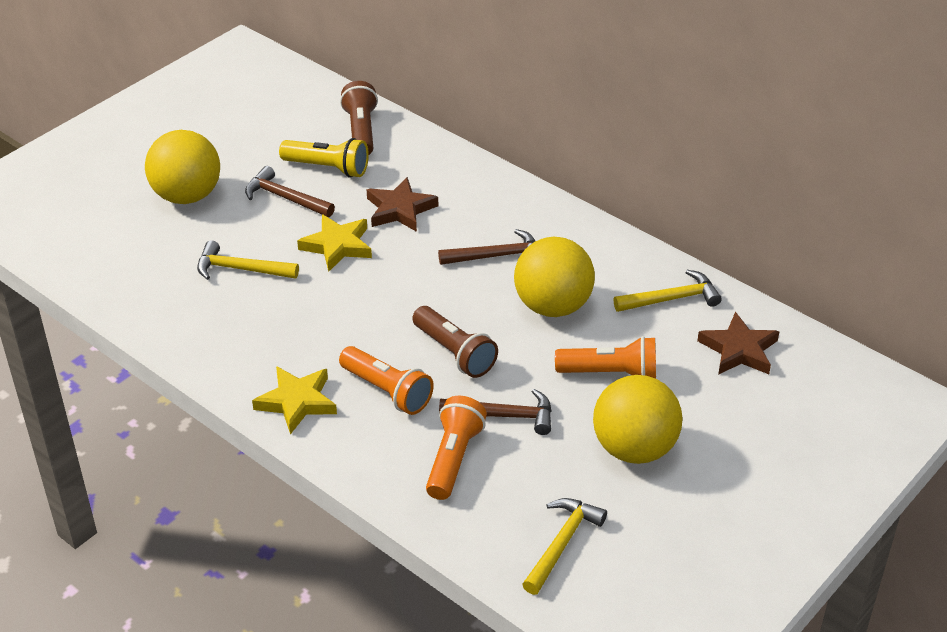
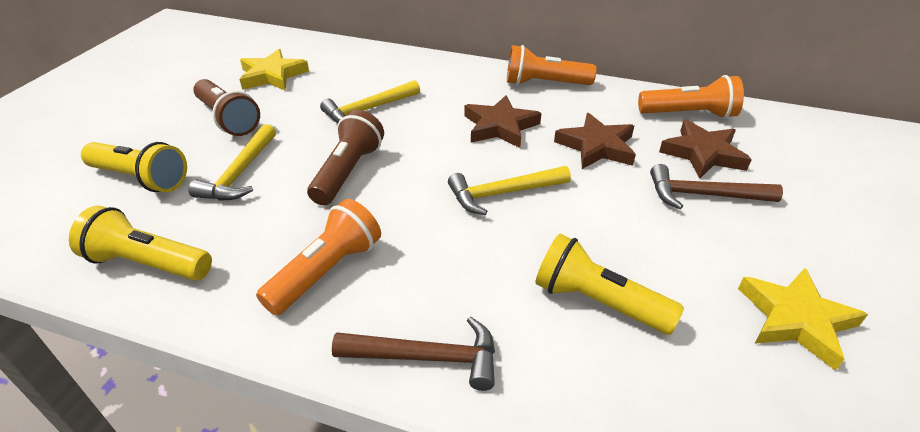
brown hammer: [245,166,335,217] [438,229,535,265] [439,389,552,435] = 3 -> [332,316,495,391] [650,164,783,209] = 2
brown star: [367,177,438,232] [697,312,779,375] = 2 -> [465,95,541,148] [554,113,636,169] [659,119,752,179] = 3
yellow ball: [145,130,220,204] [514,237,595,317] [593,375,683,464] = 3 -> none = 0
yellow flashlight: [279,138,369,178] = 1 -> [69,206,212,281] [81,142,187,192] [535,234,684,335] = 3

